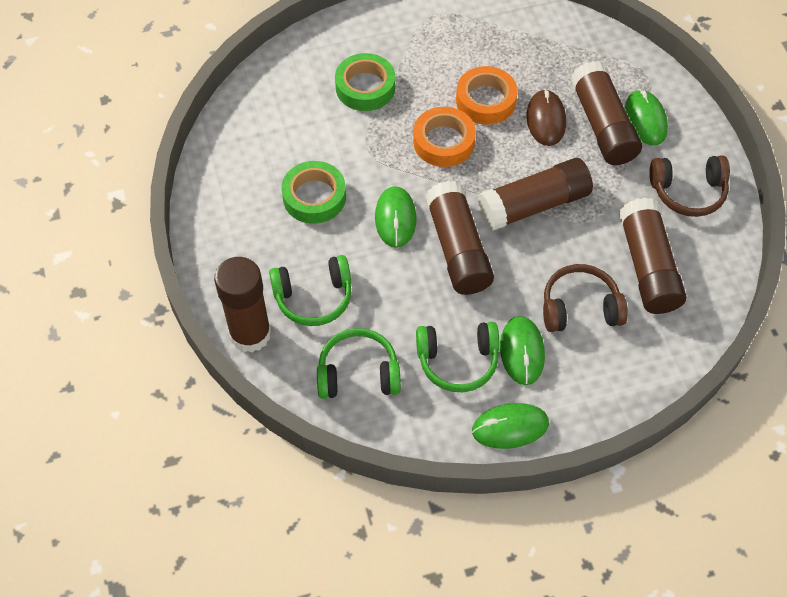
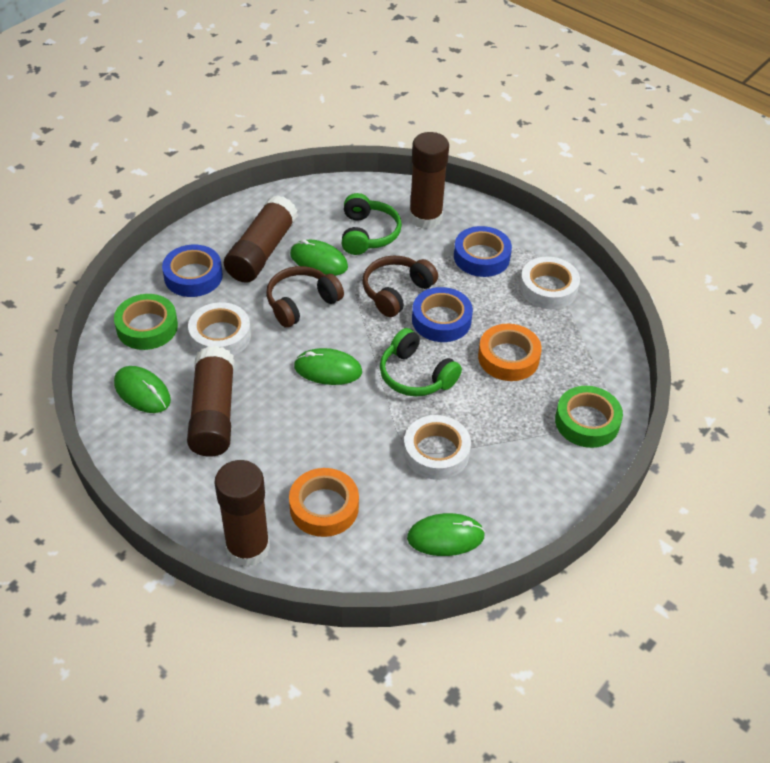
blue tape: none = 0 -> [162,244,223,297] [412,287,473,342] [454,226,512,277] = 3
brown glue stick: [214,257,271,353] [425,181,494,295] [477,158,593,231] [570,61,642,165] [619,197,686,314] = 5 -> [187,346,235,456] [215,460,270,567] [224,195,298,283] [409,132,449,229] = 4
brown mouse: [527,89,566,146] = 1 -> none = 0
green headphones: [269,255,351,326] [317,328,401,399] [416,322,499,392] = 3 -> [342,193,402,255] [380,328,462,396] = 2
white tape: none = 0 -> [188,302,251,356] [404,415,471,480] [520,257,580,309] = 3

